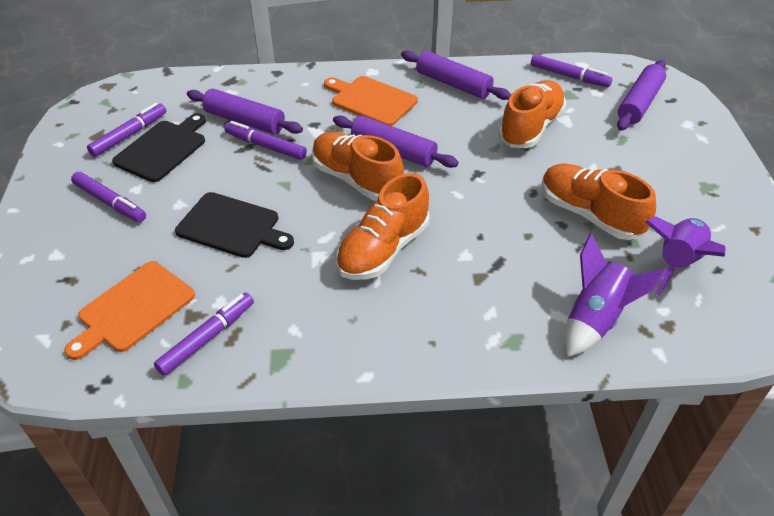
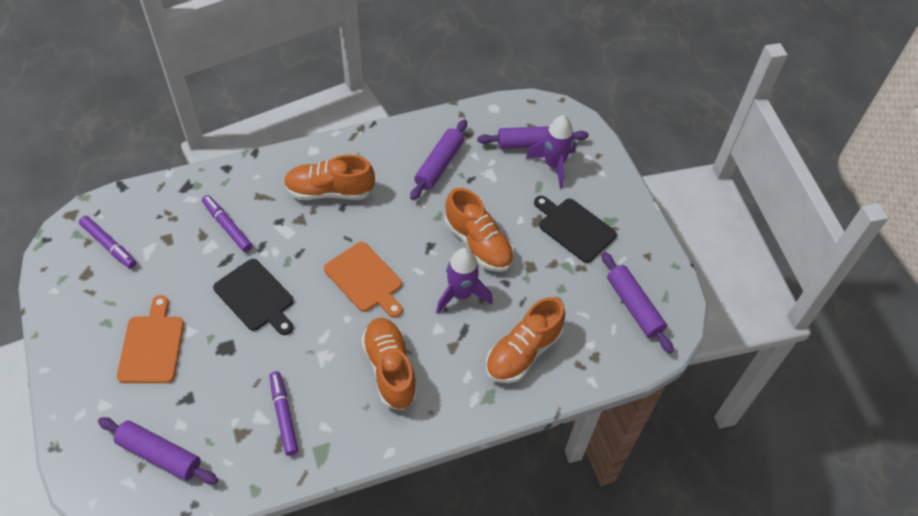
purple marker: [71,172,146,222] [87,103,166,157] [154,293,254,376] [224,121,307,160] [531,54,612,87] = 5 -> [79,216,136,269] [202,195,252,252] [270,371,298,456] = 3

